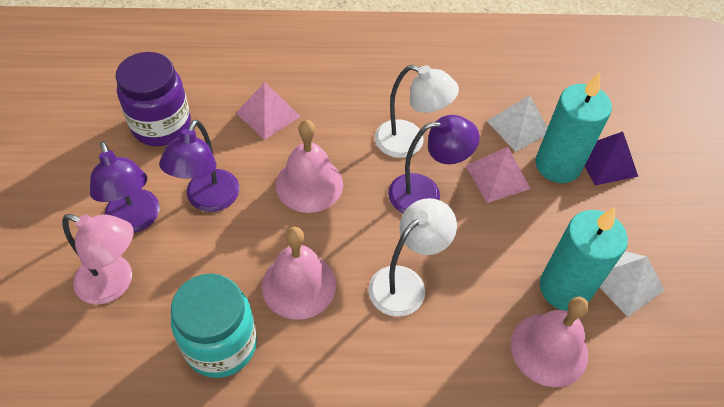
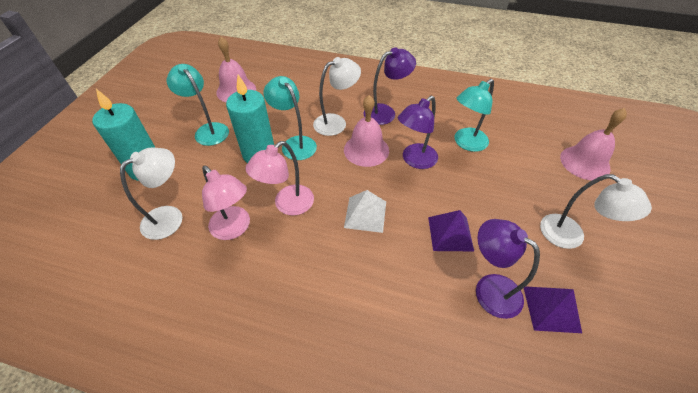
pink lamp: [62,214,134,304] = 1 -> [202,166,250,240] [245,141,314,216] = 2
pink pyramid: [236,82,301,140] [466,147,530,203] = 2 -> none = 0
purple jar: [115,52,191,146] = 1 -> none = 0
purple pyramid: [585,132,638,185] = 1 -> [428,210,474,251] [524,286,582,333] = 2
turquoise jar: [171,273,257,378] = 1 -> none = 0
turquoise lamp: none = 0 -> [167,64,229,146] [264,76,317,160] [455,79,494,152] = 3
white lamp: [368,198,457,317] [375,65,459,158] = 2 -> [120,148,182,240] [313,57,361,136] [540,174,652,249] = 3
white pyramid: [487,95,548,152] [600,251,665,317] = 2 -> [344,190,386,233] = 1

